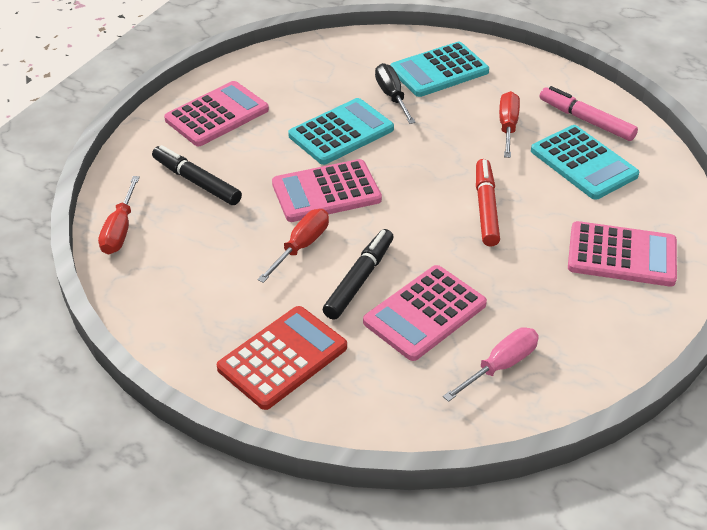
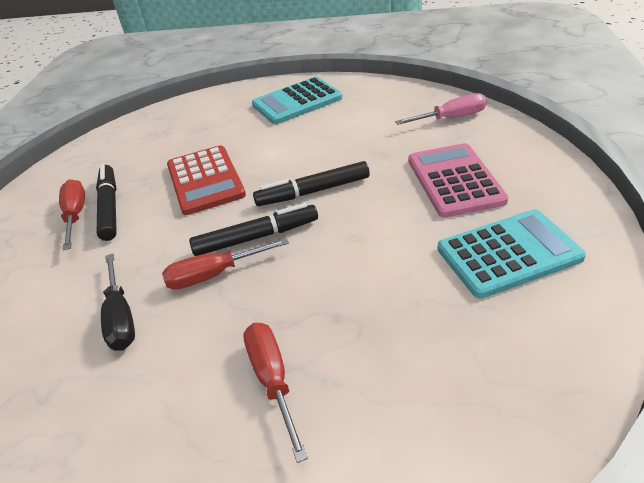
black marker: [152,145,242,205] [323,229,393,320] = 2 -> [96,164,117,241] [189,203,318,256] [253,161,370,206] = 3
pink calculator: [164,81,269,146] [272,159,382,222] [363,265,487,361] [568,221,677,287] = 4 -> [408,143,508,218] = 1
pink marker: [540,86,638,141] = 1 -> none = 0
red marker: [476,159,500,247] = 1 -> none = 0
turquoise calculator: [288,98,394,165] [390,42,489,97] [531,125,639,200] = 3 -> [252,77,342,124] [437,209,586,299] = 2

